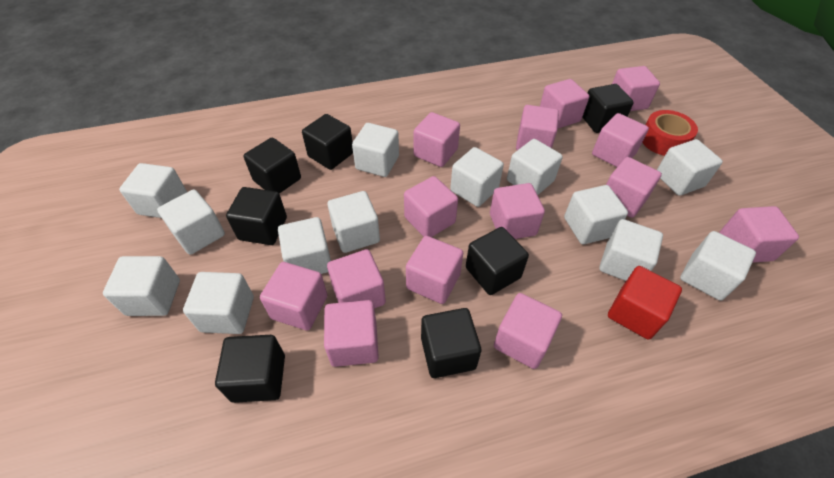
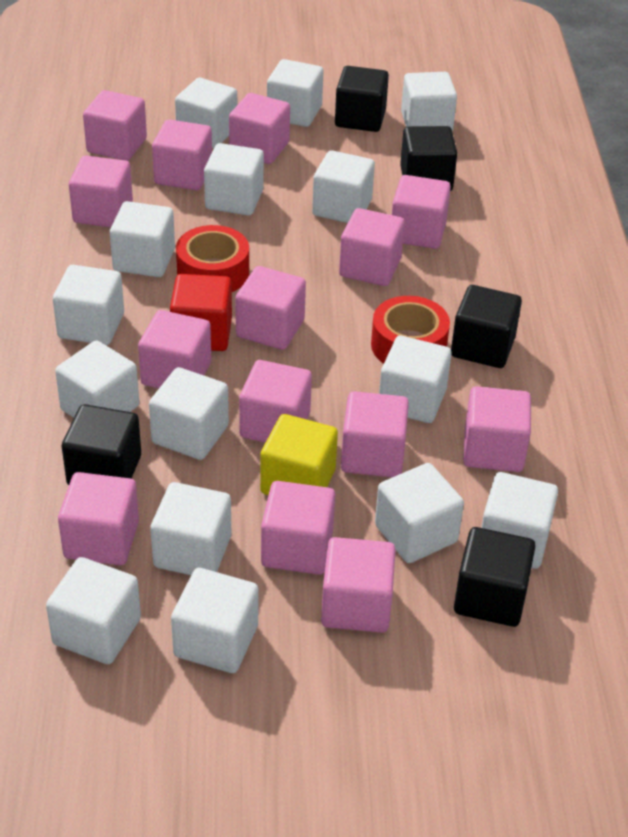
black cube: [215,335,285,403] [226,187,287,245] [243,138,301,194] [302,114,353,170] [421,308,481,378] [466,227,529,295] [582,84,634,133] = 7 -> [62,404,141,485] [335,66,389,132] [400,126,457,191] [451,285,522,368] [454,527,536,627] = 5
red tape: [642,110,698,156] = 1 -> [176,225,249,292] [371,296,450,364] = 2
white cube: [103,256,180,316] [119,163,187,218] [157,190,225,255] [183,272,254,334] [278,217,331,274] [327,191,380,253] [352,123,399,177] [450,147,504,207] [507,139,563,195] [564,185,628,244] [599,219,663,281] [657,139,723,196] [680,231,756,301] = 13 -> [46,557,141,664] [53,265,124,345] [55,341,139,418] [110,201,175,277] [149,367,229,460] [150,482,231,575] [171,568,258,673] [175,78,237,148] [204,143,264,215] [267,59,324,127] [312,150,375,223] [375,463,464,563] [379,336,451,423] [401,72,457,132] [481,472,558,569] = 15
yellow cube: none = 0 -> [260,414,338,495] = 1

